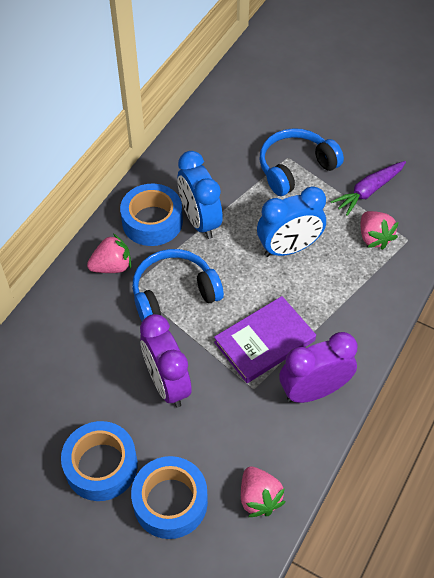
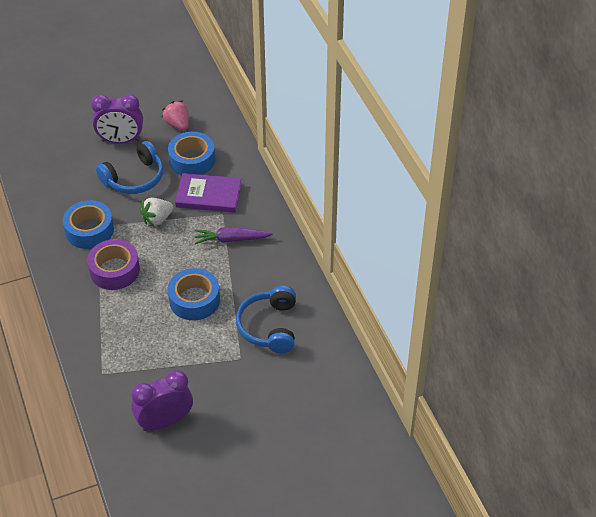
blue clock: [178,151,223,239] [257,186,326,257] = 2 -> none = 0
pink strawberry: [87,234,131,273] [241,467,285,517] [361,211,398,250] = 3 -> [162,101,189,130] = 1
purple tape: none = 0 -> [87,239,140,290] = 1
white strawberry: none = 0 -> [140,198,173,227] = 1

